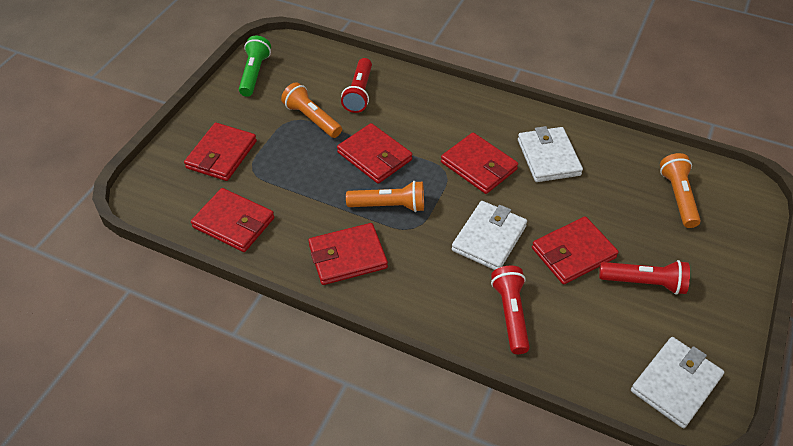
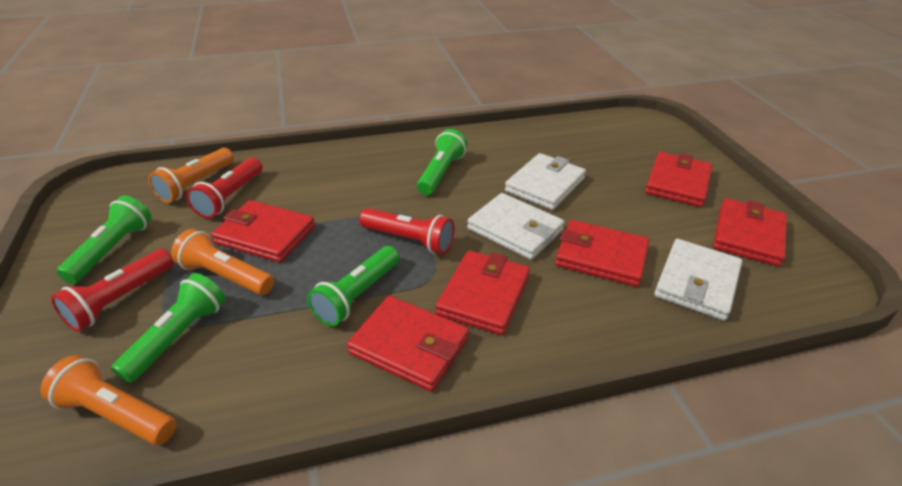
green flashlight: [239,36,271,97] = 1 -> [57,196,152,284] [111,273,226,383] [307,246,399,326] [417,129,467,195] = 4

